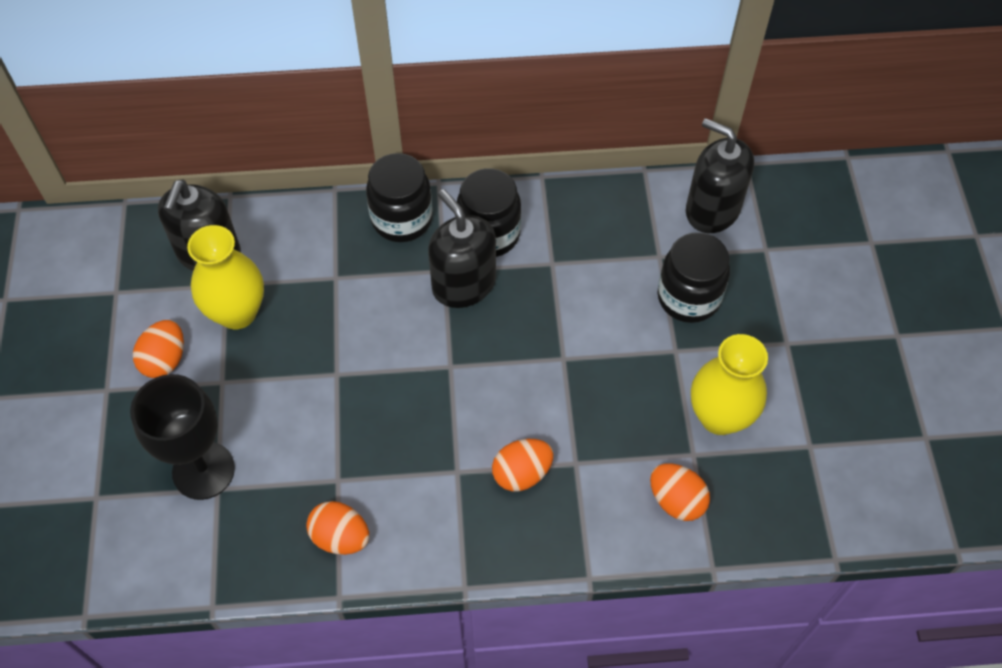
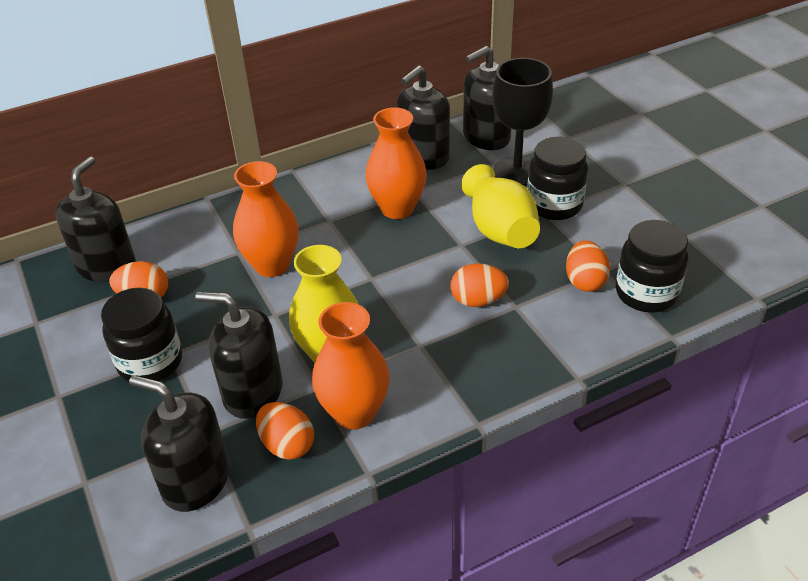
black soap dispenser: [158,180,241,271] [428,189,496,308] [686,118,754,233] = 3 -> [55,156,136,282] [129,375,230,512] [195,292,283,419] [397,65,450,170] [463,46,511,150] = 5
orange vase: none = 0 -> [233,161,299,277] [312,302,390,430] [366,107,427,219] = 3

